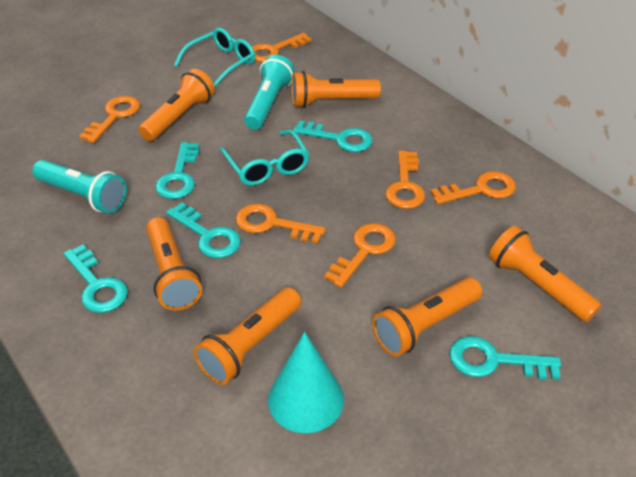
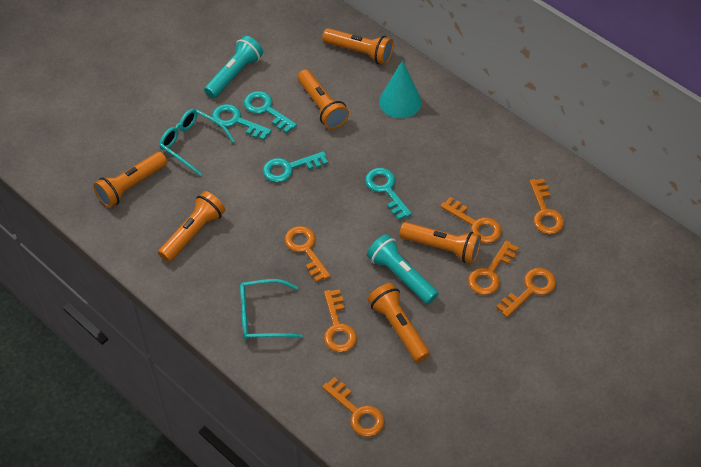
orange key: [79,96,140,143] [236,204,326,243] [252,33,312,62] [324,223,396,288] [386,151,425,209] [431,171,516,204] = 6 -> [284,226,330,282] [322,377,385,437] [324,289,357,352] [440,197,502,243] [468,241,519,295] [496,268,556,317] [529,179,564,234] = 7
turquoise key: [64,245,128,313] [155,142,199,199] [166,202,241,258] [293,121,373,152] [449,336,561,380] = 5 -> [212,104,272,140] [244,91,297,133] [263,151,328,182] [365,168,412,220] = 4

